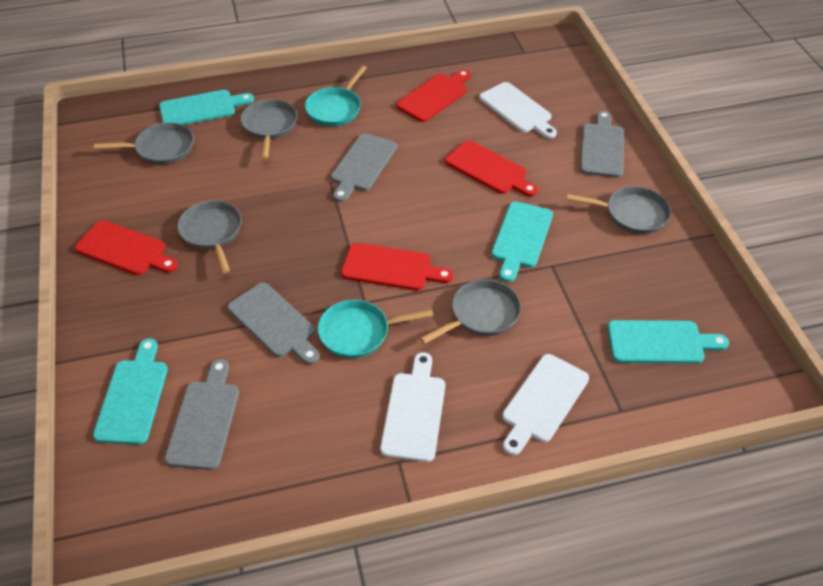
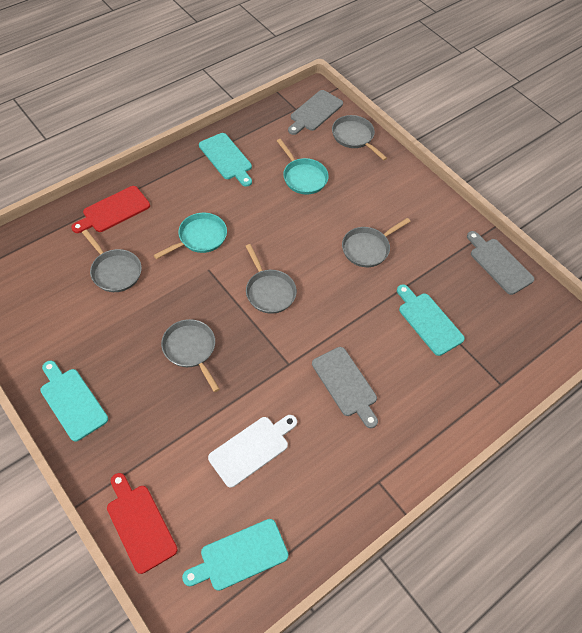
grey cutting board: [165,359,239,470] [228,282,320,365] [331,133,397,202] [580,111,624,178] = 4 -> [288,90,343,135] [312,347,378,428] [467,231,534,295] = 3
red cutting board: [75,220,178,275] [341,243,453,290] [396,69,471,122] [445,140,538,197] = 4 -> [71,186,150,233] [107,473,178,574] = 2
white cutting board: [380,352,445,462] [479,82,557,139] [502,354,589,455] = 3 -> [208,415,297,488] = 1

